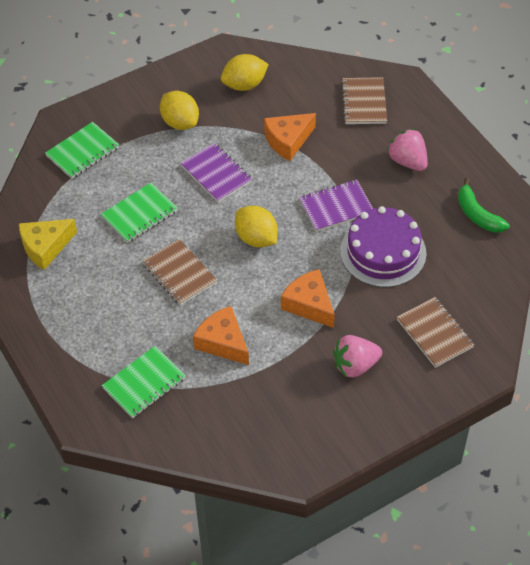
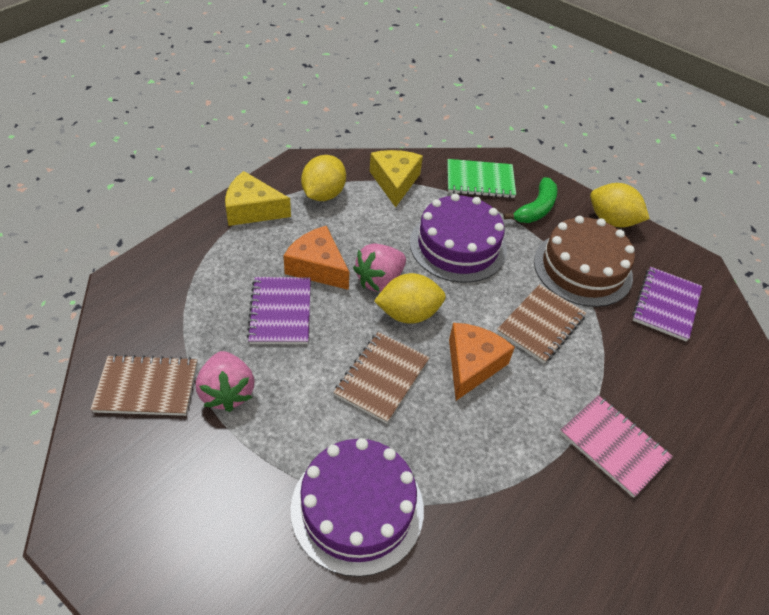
brown cake: none = 0 -> [534,216,635,307] = 1
green notebook: [45,122,119,179] [101,183,178,243] [102,346,186,418] = 3 -> [447,159,516,198] = 1
orange cheese: [193,306,249,365] [264,113,316,161] [281,269,335,328] = 3 -> [284,226,349,290] [449,323,515,401] = 2
pink notebook: none = 0 -> [560,395,673,498] = 1
purple cake: [340,206,427,287] = 1 -> [291,438,424,577] [410,194,507,283] = 2
yellow cheese: [19,219,77,270] = 1 -> [225,171,291,226] [370,150,423,208] = 2

